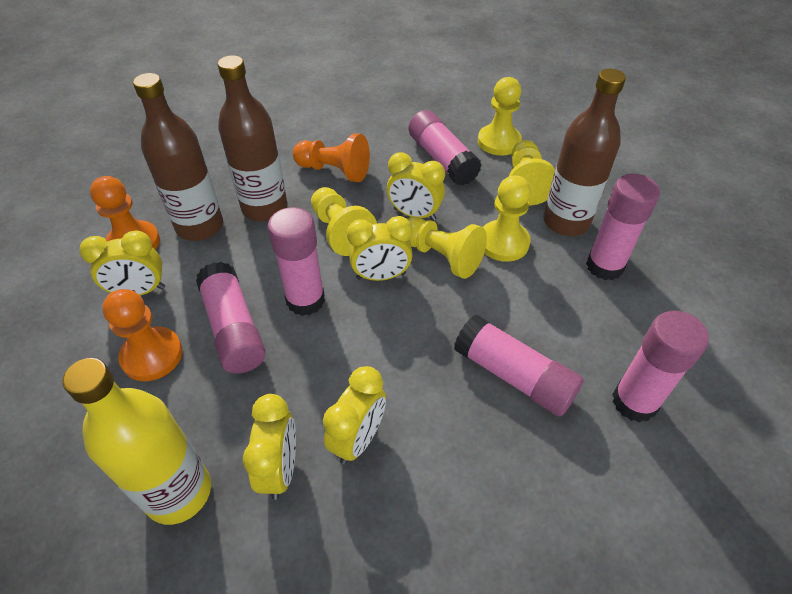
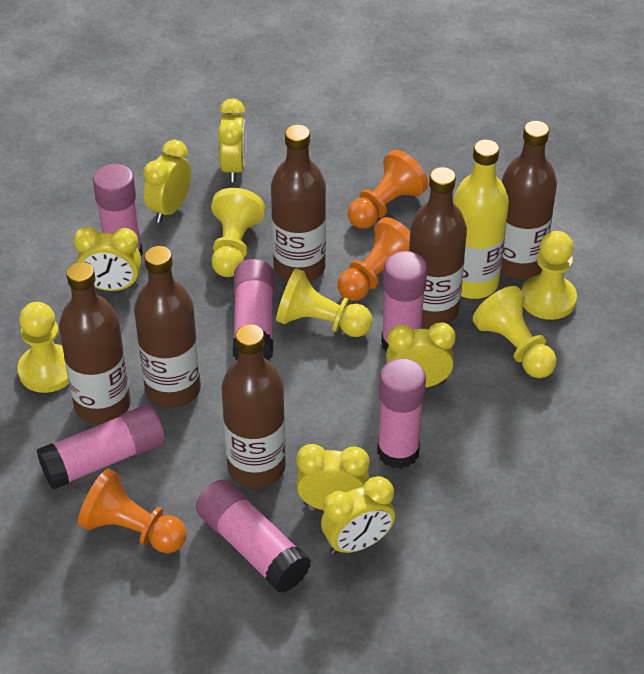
brown bottle: [133,73,223,241] [218,55,287,222] [543,69,626,236] = 3 -> [59,262,131,424] [134,246,201,408] [221,324,286,488] [271,125,326,282] [409,167,467,327] [500,121,557,279] = 6
yellow clock: [80,230,165,295] [243,394,296,500] [323,366,386,464] [347,216,413,281] [387,152,445,221] = 5 -> [74,227,141,291] [143,140,191,223] [217,99,246,182] [296,444,370,510] [321,476,395,555] [386,322,456,388] = 6

